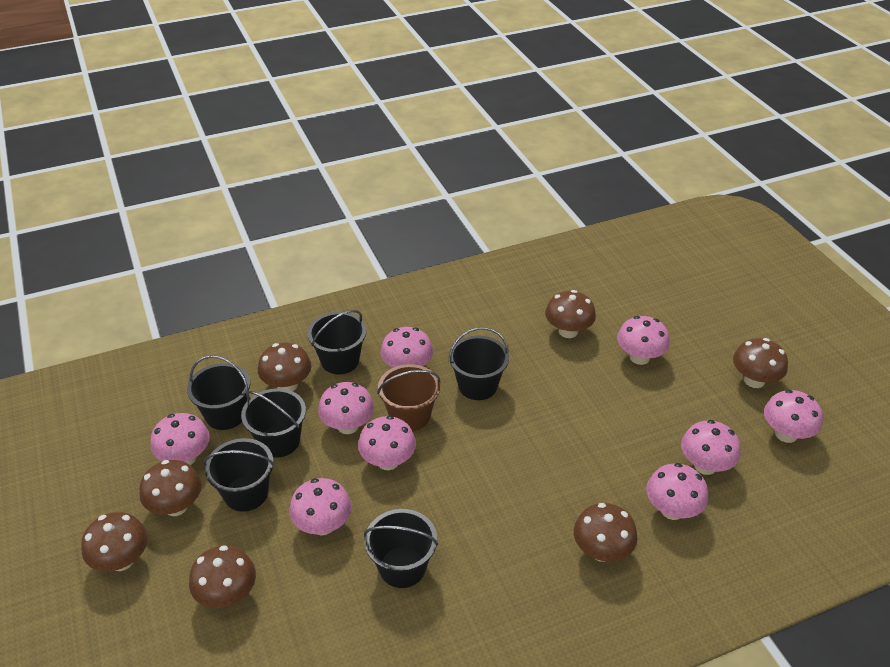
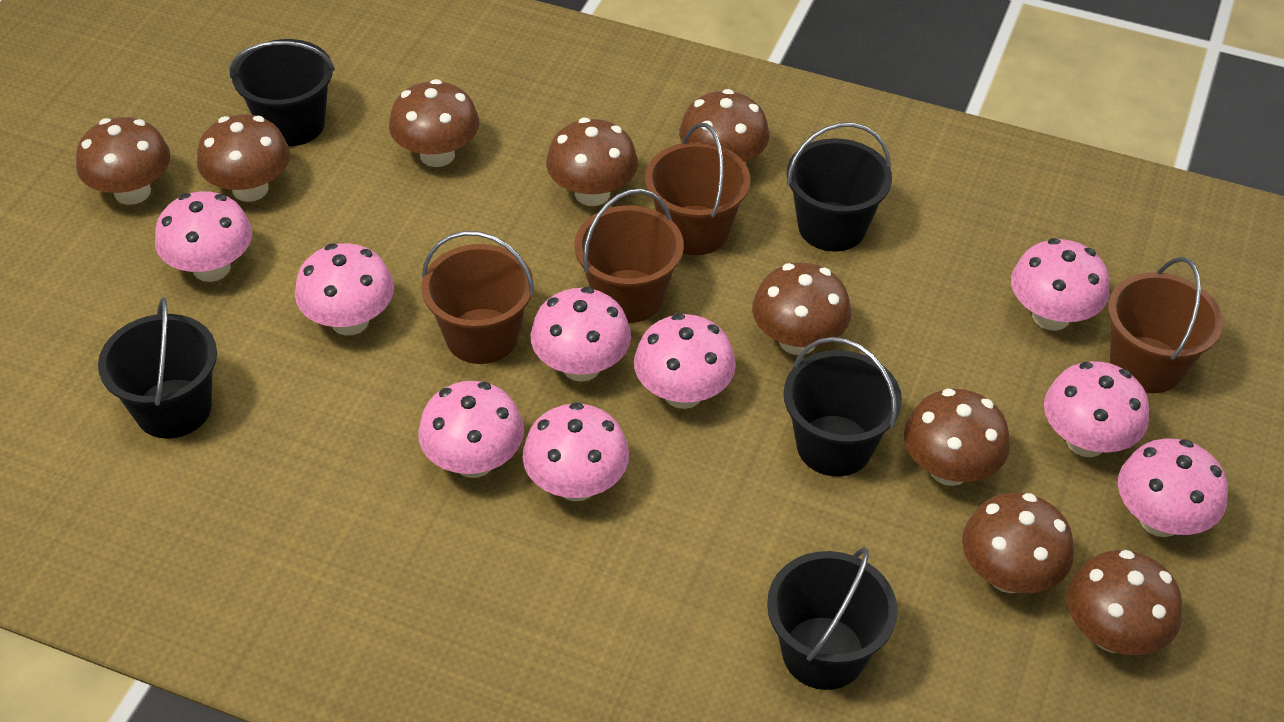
black bucket: [187,355,250,430] [203,438,275,512] [241,388,306,458] [308,310,366,374] [364,509,438,588] [449,327,509,400] = 6 -> [98,297,217,439] [229,39,335,147] [767,547,897,690] [784,337,902,476] [787,122,892,252] = 5
brown bucket: [377,364,440,431] = 1 -> [422,231,534,364] [575,189,684,323] [645,123,750,255] [1108,257,1223,393] = 4
brown mushroom: [81,512,148,572] [140,460,202,516] [189,545,256,608] [258,343,312,391] [545,290,596,338] [574,503,637,562] [733,338,788,388] = 7 -> [76,117,170,205] [197,114,290,202] [389,79,479,167] [546,118,638,206] [679,89,769,162] [752,263,851,355] [904,389,1010,486] [962,493,1074,593] [1067,550,1183,655] = 9

